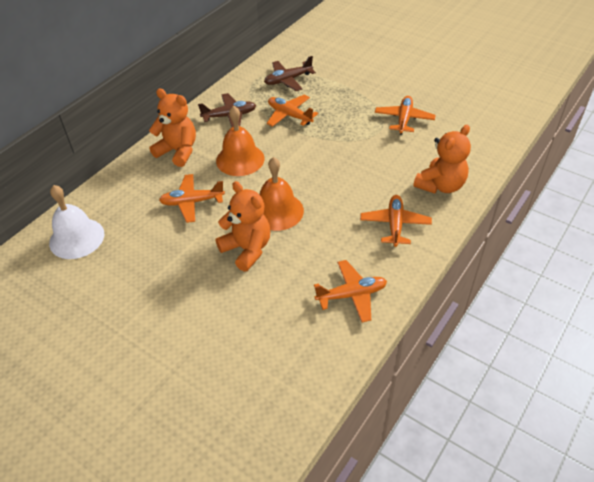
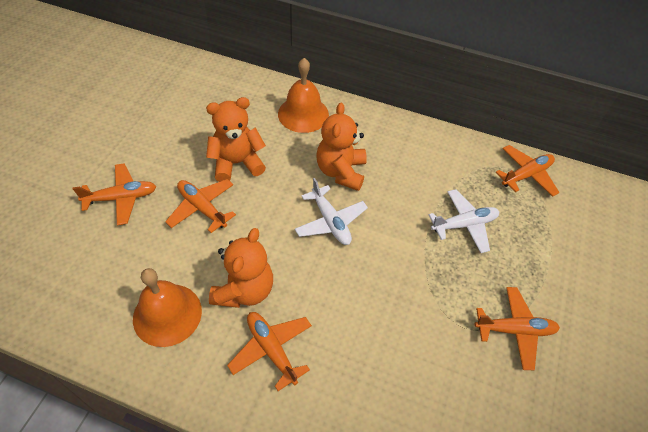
brown plane: [198,93,256,127] [264,56,316,91] = 2 -> none = 0
white bell: [49,185,104,259] = 1 -> none = 0
white plane: none = 0 -> [295,178,368,245] [429,189,499,253] = 2

